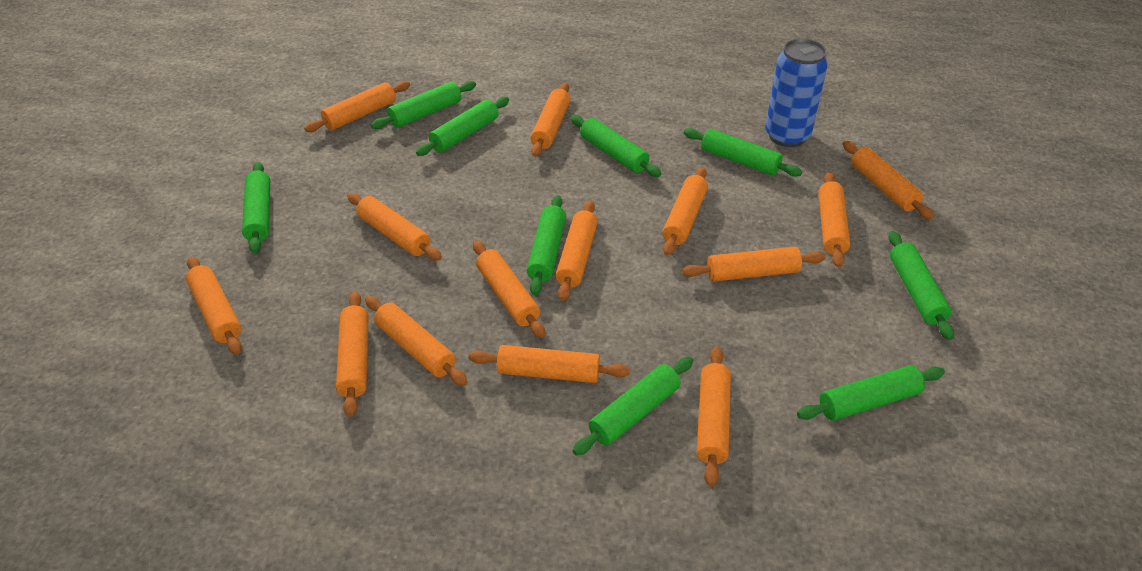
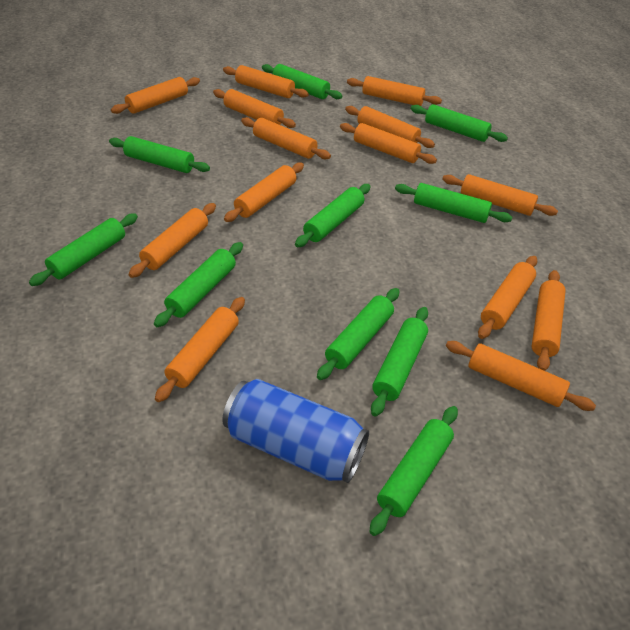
green rolling pin: [242,162,270,253] [371,81,476,129] [416,97,509,156] [527,195,566,295] [570,115,661,177] [572,357,693,456] [684,128,802,177] [797,365,945,421] [889,231,954,340] = 9 -> [29,213,138,286] [109,136,210,173] [154,242,243,327] [262,64,343,99] [295,184,371,247] [317,288,399,380] [369,406,458,536] [371,307,428,417] [395,183,512,223] [411,104,508,142] = 10

